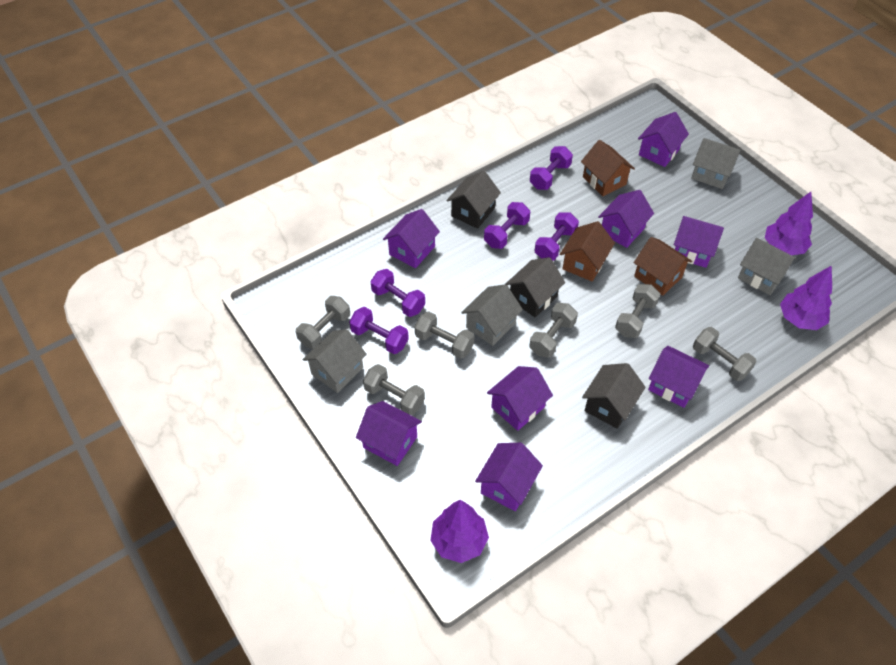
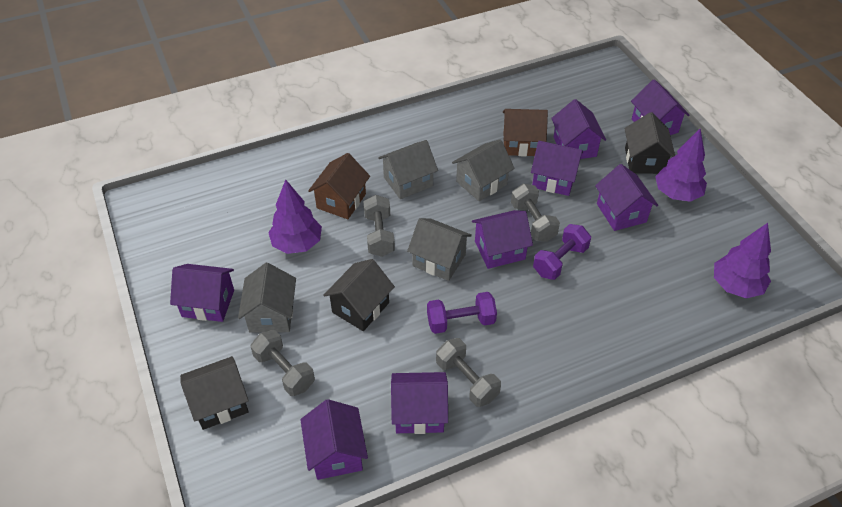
brown house: [560,221,615,281] [581,140,635,196] [634,237,692,296] = 3 -> [308,153,370,219] [503,109,548,156] = 2
grey dumbbell: [296,296,350,349] [363,364,425,415] [415,311,474,359] [529,303,578,358] [615,284,660,338] [693,327,757,381] = 6 -> [250,330,315,396] [363,195,395,257] [436,338,501,407] [511,184,560,242] = 4
purple dumbbell: [349,307,409,354] [370,269,425,317] [484,202,530,249] [530,146,573,190] [535,212,579,261] = 5 -> [427,292,497,334] [533,224,591,280] = 2

